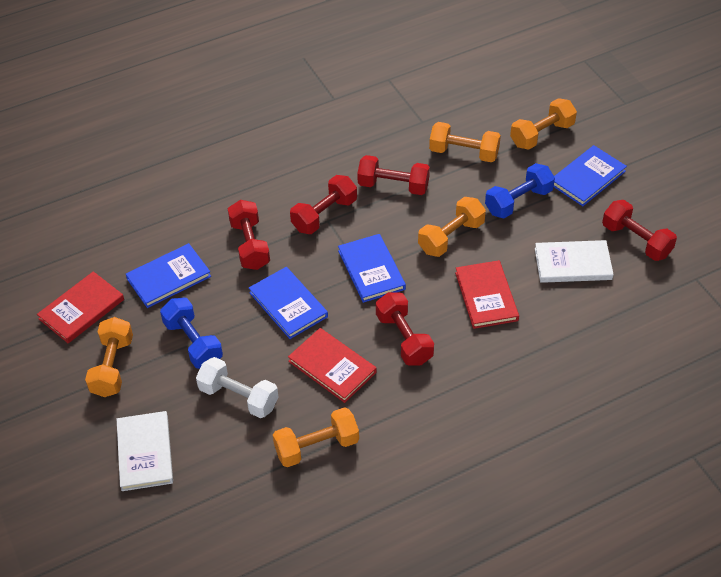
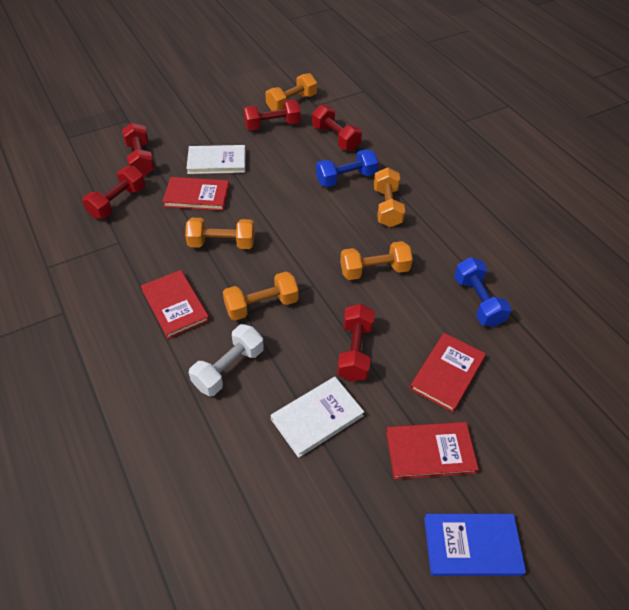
blue book: [126,243,211,308] [249,267,328,339] [338,234,406,303] [554,145,627,206] = 4 -> [424,514,526,576] = 1
red book: [37,271,124,343] [288,328,377,403] [455,260,519,329] = 3 -> [141,270,210,339] [162,177,229,211] [386,422,479,479] [410,333,486,413] = 4

